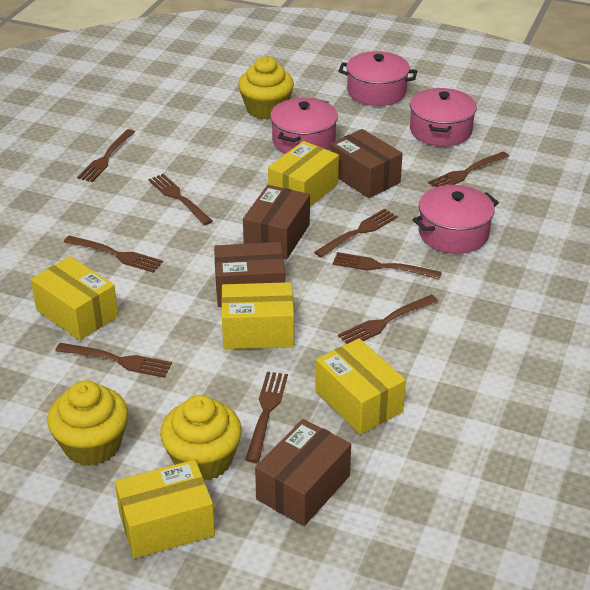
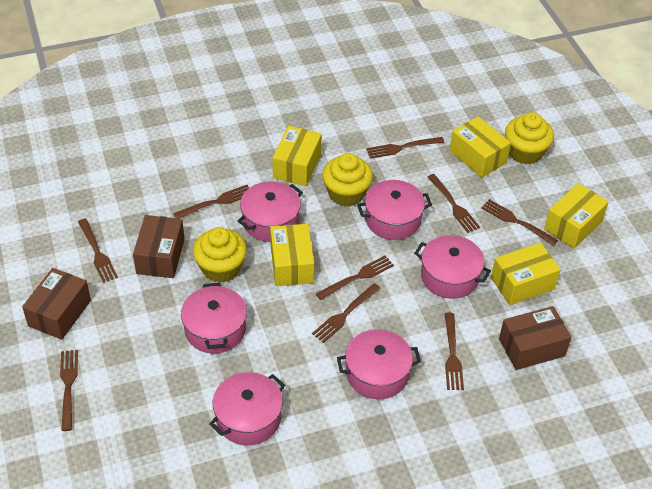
brown box: [214,242,285,307] [243,185,310,259] [255,419,351,526] [330,129,403,198] = 4 -> [22,268,91,340] [133,215,185,278] [499,306,572,370] = 3
pink pot: [270,98,338,154] [339,51,417,106] [410,88,477,146] [413,185,499,254] = 4 -> [181,283,247,353] [209,372,285,445] [238,181,303,242] [337,329,421,399] [357,180,432,240] [414,235,491,299] = 6

